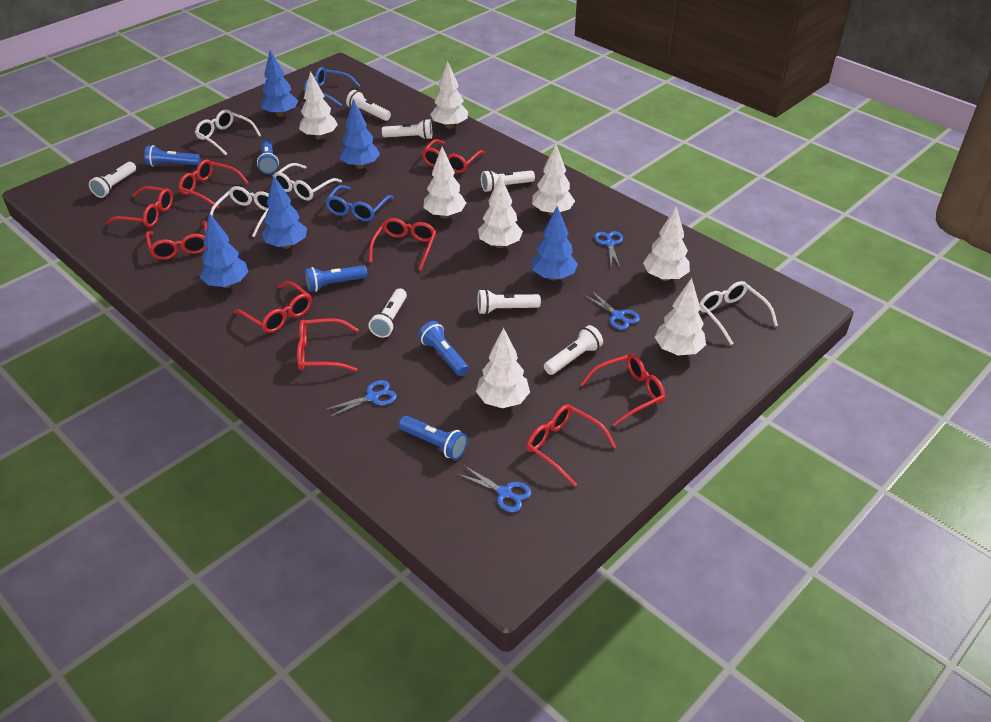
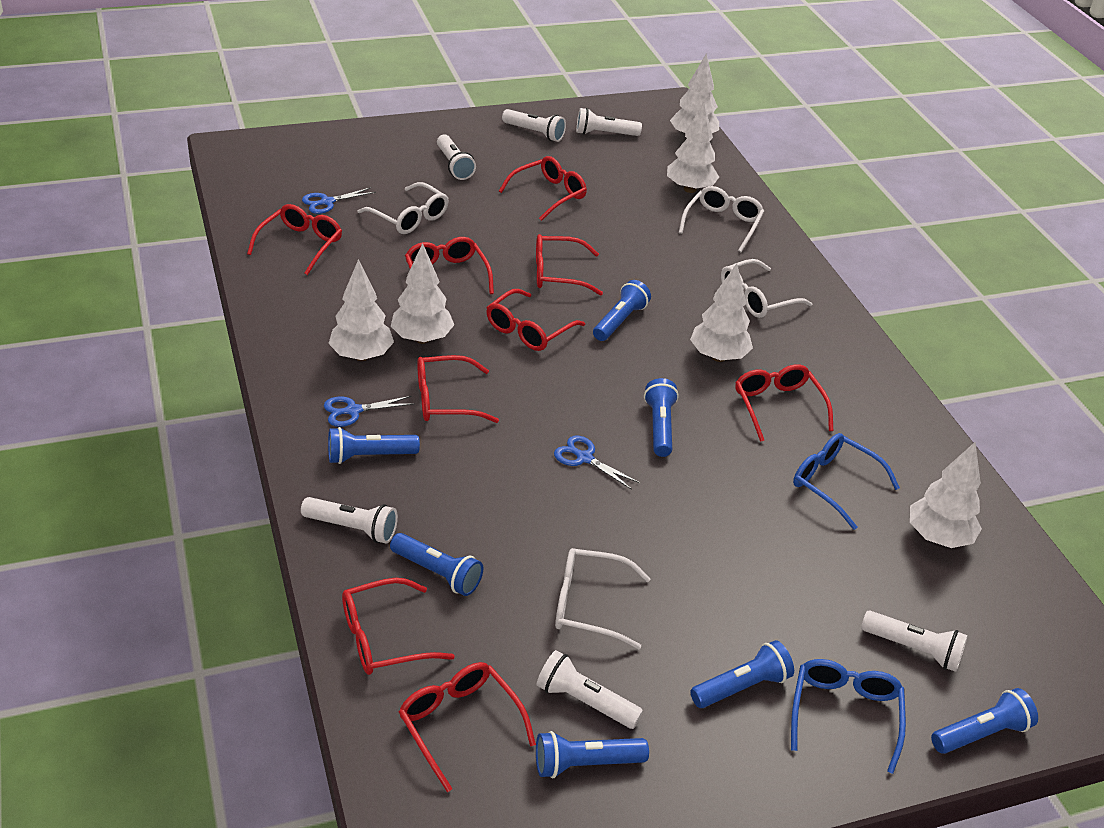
blue flashlight: [144,145,200,167] [257,139,279,174] [305,265,367,292] [399,416,468,460] [418,321,469,376] = 5 -> [328,427,420,464] [390,533,483,596] [536,731,649,778] [593,280,651,341] [644,378,679,457] [691,640,794,708] [931,688,1038,754] = 7
blue scissors: [325,380,397,417] [458,466,532,512] [584,291,640,330] [594,231,623,267] = 4 -> [302,187,376,214] [324,396,415,427] [554,436,640,490] = 3
blue tree: [200,213,248,288] [261,50,298,117] [262,176,307,249] [340,99,380,169] [531,206,578,281] = 5 -> none = 0
white flashlight: [89,162,136,198] [346,90,391,121] [369,288,407,338] [382,119,432,140] [478,289,541,315] [481,170,535,192] [544,325,603,375] = 7 -> [301,497,398,544] [437,134,476,180] [502,109,566,142] [537,650,643,729] [576,108,642,136] [861,611,968,672] = 6
white tree: [299,71,338,139] [423,147,466,219] [430,61,468,129] [476,328,530,408] [478,175,523,248] [532,144,575,216] [643,207,690,281] [655,278,706,356] = 8 -> [328,259,394,361] [391,243,454,344] [667,103,719,193] [670,54,719,133] [690,264,753,362] [910,442,982,548] = 6

